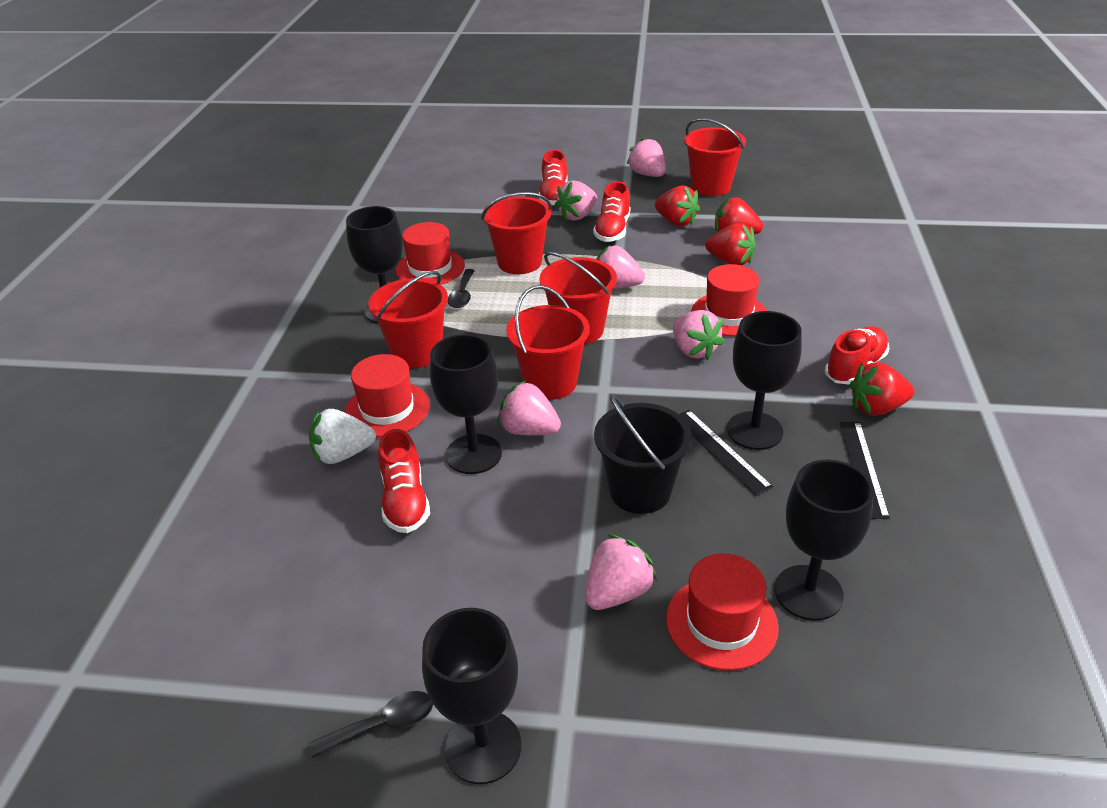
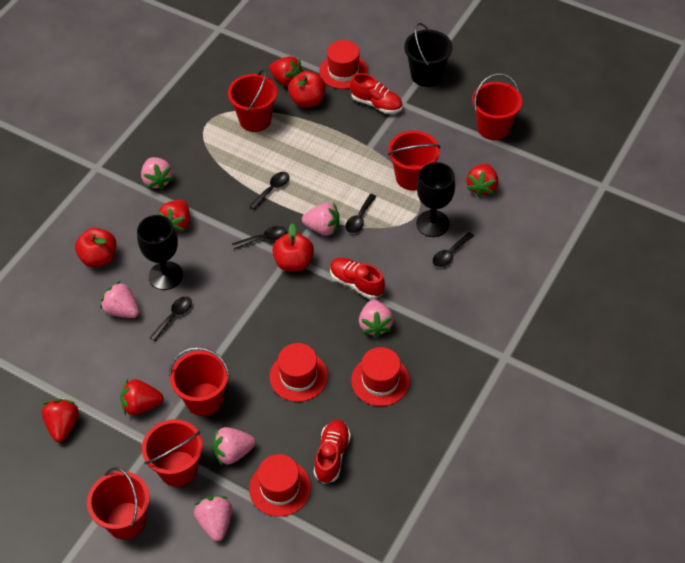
black goblet: [346,206,403,324] [422,608,521,784] [430,334,502,474] [727,311,802,450] [775,460,874,621] = 5 -> [137,215,183,290] [416,162,455,237] = 2
black ruler: [679,410,773,496] [839,422,890,519] = 2 -> none = 0
black spoon: [309,691,433,758] [448,269,475,308] = 2 -> [149,296,192,342] [232,226,287,249] [249,172,289,210] [345,194,377,233] [433,232,474,267] = 5
red apple: none = 0 -> [75,228,116,267] [273,223,314,272] [288,71,325,108] = 3
red bucket: [369,271,448,368] [481,192,552,274] [506,285,590,400] [540,252,617,344] [684,118,746,196] = 5 -> [87,467,150,540] [142,419,203,487] [169,347,230,416] [228,69,277,132] [388,131,440,191] [472,73,522,140] = 6
red shoe: [378,429,430,533] [539,150,568,205] [593,181,630,242] [825,326,889,385] = 4 -> [314,420,351,484] [330,258,385,299] [350,73,403,114] = 3
red strawberry: [655,185,700,226] [705,223,756,266] [715,197,763,235] [850,362,914,416] = 4 -> [42,399,79,442] [120,379,164,415] [157,200,190,232] [269,56,303,86] [466,163,498,197] = 5
white strawberry: [309,409,376,464] = 1 -> none = 0

